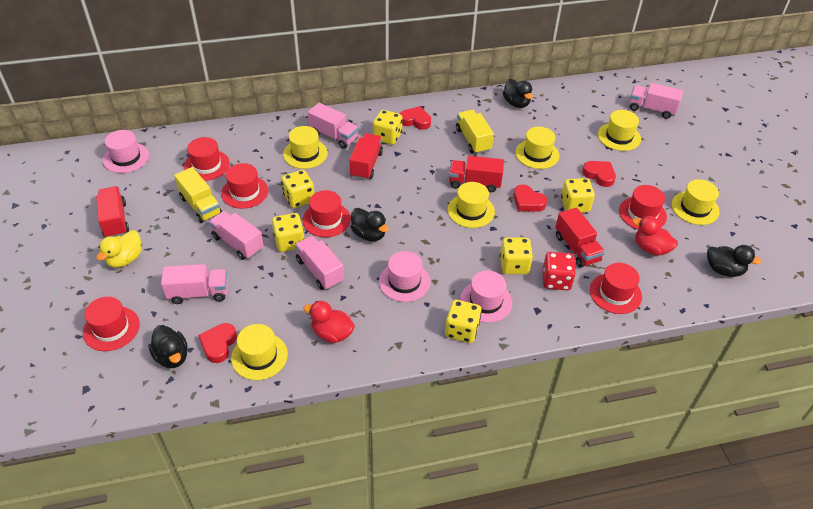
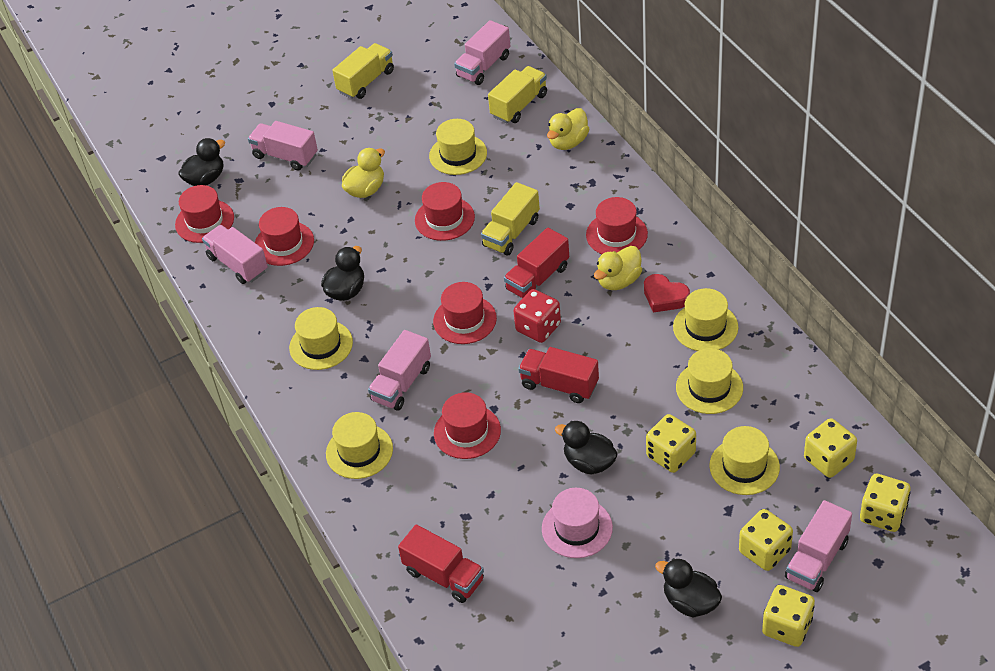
pink hat: [103,130,149,173] [379,251,430,302] [460,270,512,323] = 3 -> [542,488,613,558] = 1
red duck: [303,301,355,343] [632,216,678,256] = 2 -> none = 0
red heart: [198,323,237,363] [400,106,431,130] [513,185,547,211] [582,161,616,187] = 4 -> [644,274,690,313] = 1
red truck: [96,186,129,237] [350,133,383,180] [449,156,504,192] [555,207,605,268] = 4 -> [398,525,484,603] [504,228,569,298] [518,347,599,403] = 3
yellow dice: [272,213,305,252] [281,170,315,208] [373,110,402,145] [445,300,482,343] [500,238,533,274] [561,178,595,213] = 6 -> [646,414,696,473] [739,509,793,571] [762,585,815,647] [804,418,857,478] [860,474,911,532] = 5
yellow duck: [96,230,142,268] = 1 -> [342,148,385,198] [547,108,589,150] [594,246,642,290] = 3
yellow truck: [174,167,222,223] [456,110,494,154] = 2 -> [332,43,394,99] [481,182,540,256] [488,66,547,123] = 3

